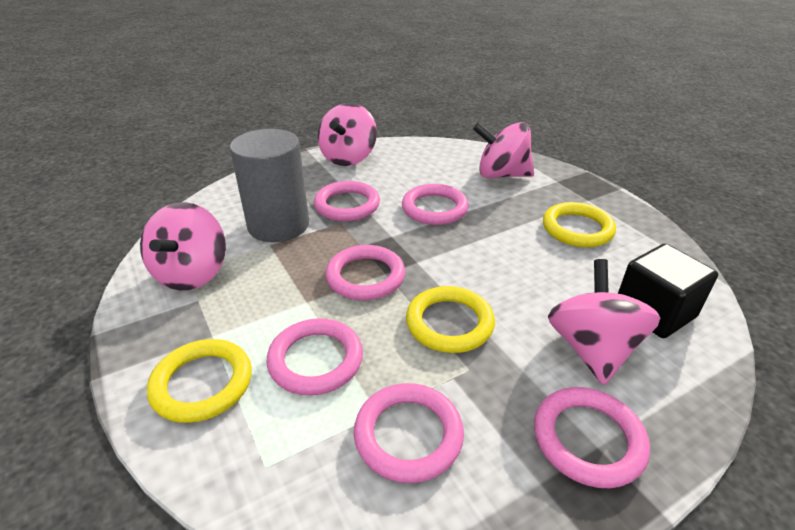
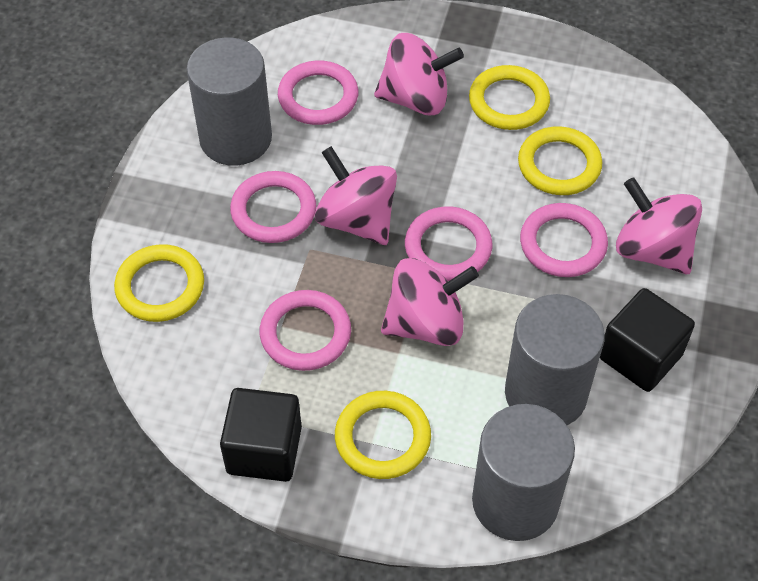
black cube: [618,244,718,338] = 1 -> [220,388,302,482] [600,288,695,392] = 2
grey cylinder: [230,129,309,242] = 1 -> [187,37,272,166] [472,404,575,541] [505,294,605,425] = 3
pink ring: [266,318,363,395] [314,181,380,221] [325,245,405,300] [354,383,464,483] [402,184,469,225] [534,387,650,488] = 6 -> [230,171,316,243] [260,290,351,371] [278,61,358,125] [405,206,493,281] [520,203,608,277] = 5
yellow ring: [147,339,252,423] [406,286,495,353] [543,202,616,247] = 3 -> [114,244,204,322] [335,391,431,479] [469,65,550,130] [518,126,602,195] = 4

